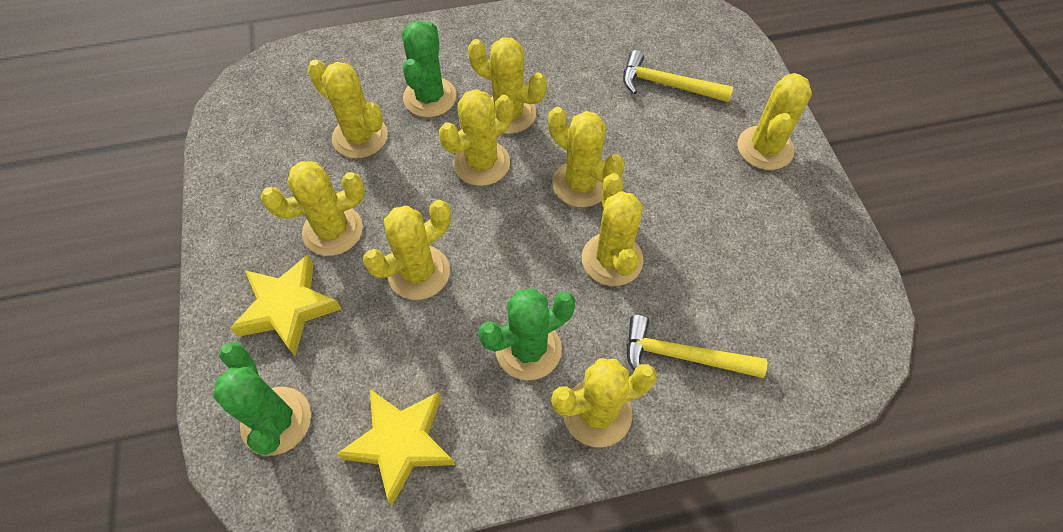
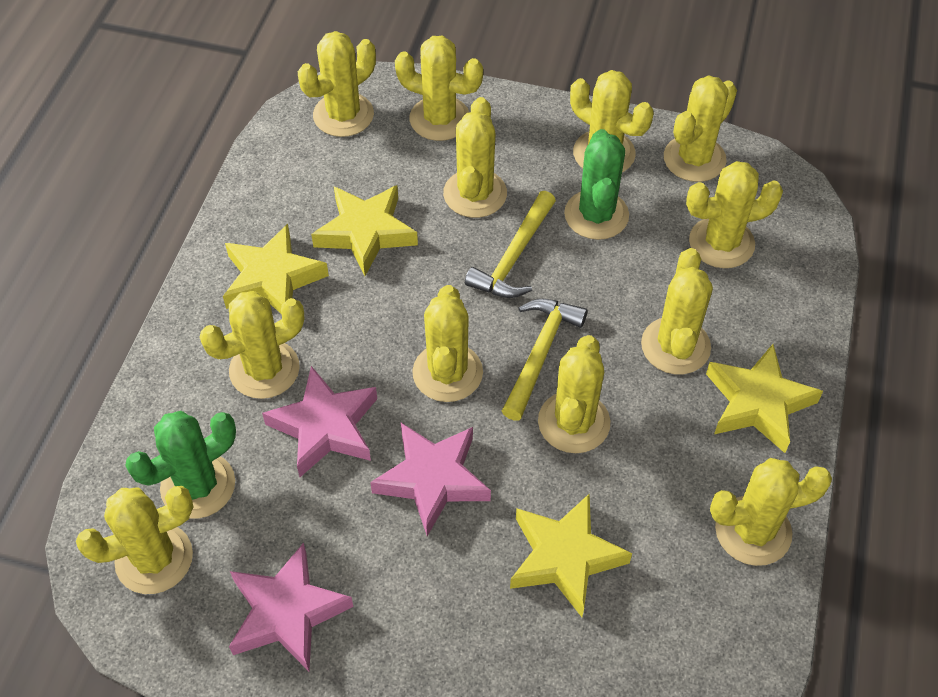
green cactus: [213,342,311,456] [402,21,457,117] [478,288,576,380] = 3 -> [125,411,236,519] [564,129,629,240] = 2
pink star: none = 0 -> [229,543,353,671] [262,366,377,477] [370,423,491,536] = 3
yellow cactus: [261,161,365,256] [308,60,388,158] [363,200,451,300] [439,89,513,186] [468,37,547,134] [548,107,624,207] [551,358,657,447] [582,173,644,286] [737,73,812,170] = 9 -> [76,486,193,594] [200,291,304,399] [298,31,376,137] [395,36,483,141] [412,285,483,402] [443,97,507,218] [538,335,610,453] [570,70,653,172] [641,248,713,374] [664,75,737,182] [686,161,783,268] [710,458,832,566] = 12
yellow star: [230,254,341,356] [336,389,455,505] = 2 -> [223,224,329,314] [311,185,418,276] [510,494,632,617] [706,344,823,453] = 4

